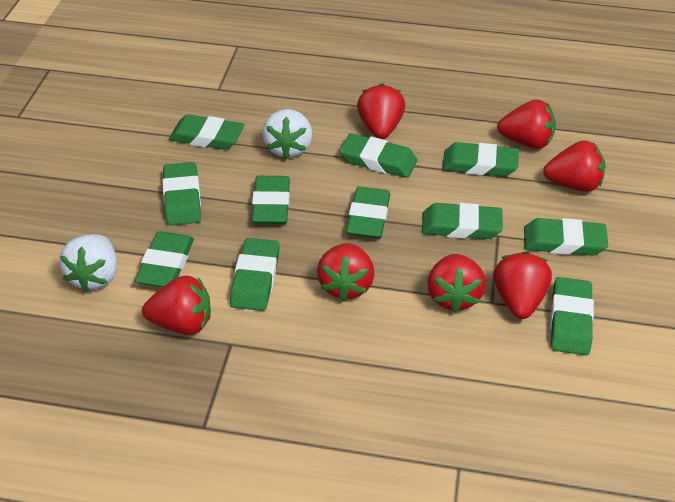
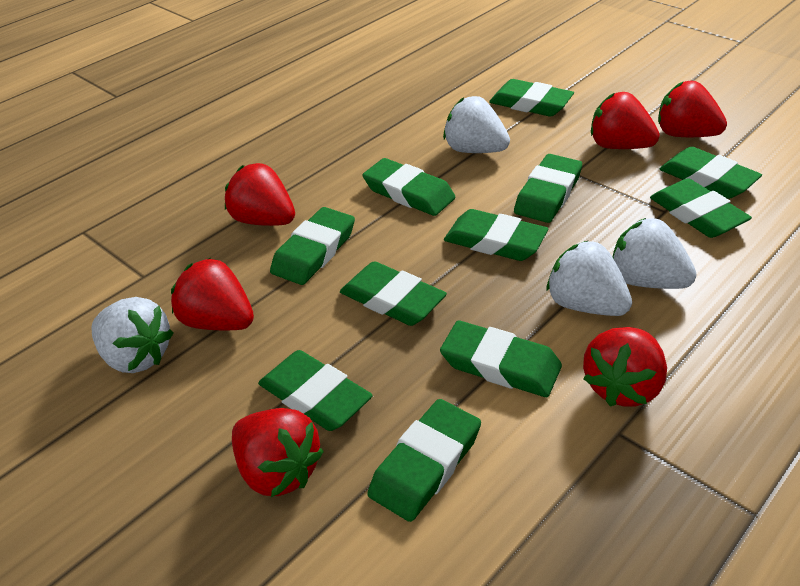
red strawberry: [142,275,211,335] [317,243,375,301] [357,84,405,139] [427,254,486,313] [494,252,552,319] [497,99,556,149] [543,140,606,192] = 7 -> [171,258,254,330] [225,163,295,226] [232,408,324,497] [583,327,667,407] [591,92,660,149] [658,81,727,137] = 6
white strawberry: [59,234,117,292] [262,109,312,159] = 2 -> [91,297,173,373] [443,96,510,153] [547,240,632,316] [613,218,697,289] = 4

